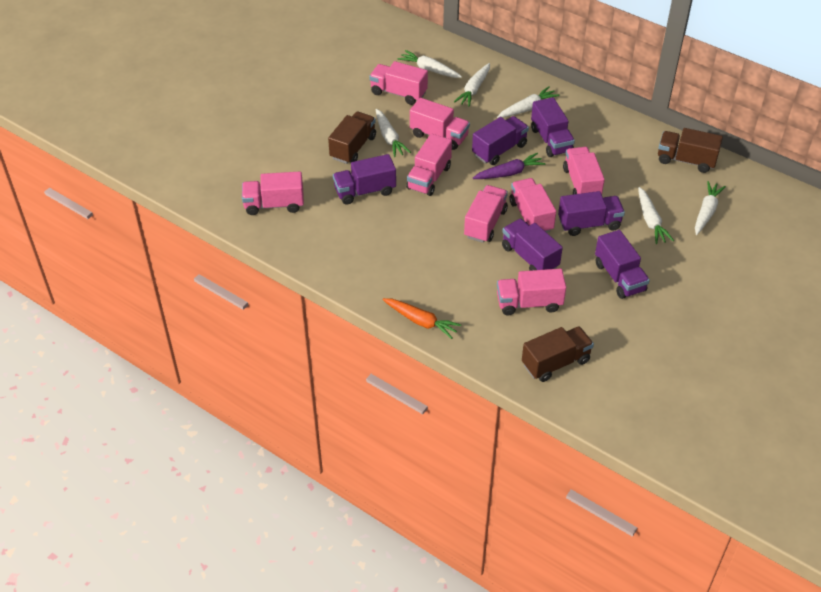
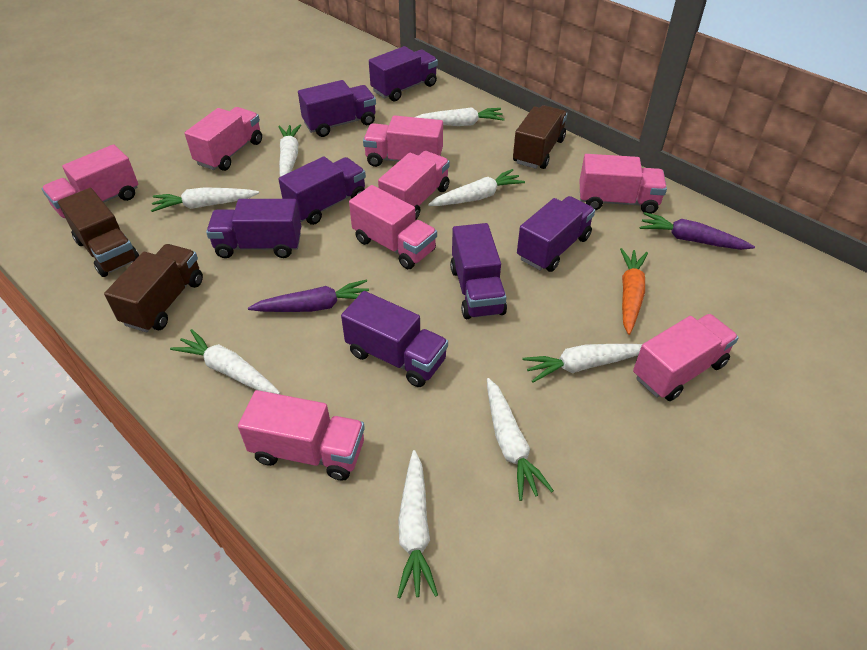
purple carrot: [473,153,545,179] = 1 -> [248,280,369,312] [640,212,755,250] = 2
purple truck: [333,154,396,205] [472,116,529,165] [502,219,563,271] [531,97,575,157] [558,191,625,236] [595,230,650,299] = 6 -> [206,199,301,258] [278,156,366,225] [298,80,376,137] [341,291,448,387] [369,46,438,101] [450,223,507,319] [517,196,595,272] = 7
white carrot: [376,109,411,157] [397,50,462,78] [454,63,490,107] [497,86,560,118] [638,187,674,244] [695,181,726,235] = 6 -> [151,187,259,212] [170,329,280,394] [278,124,301,177] [397,450,438,598] [416,107,504,126] [428,169,525,206] [487,378,554,501] [523,344,642,383] = 8

